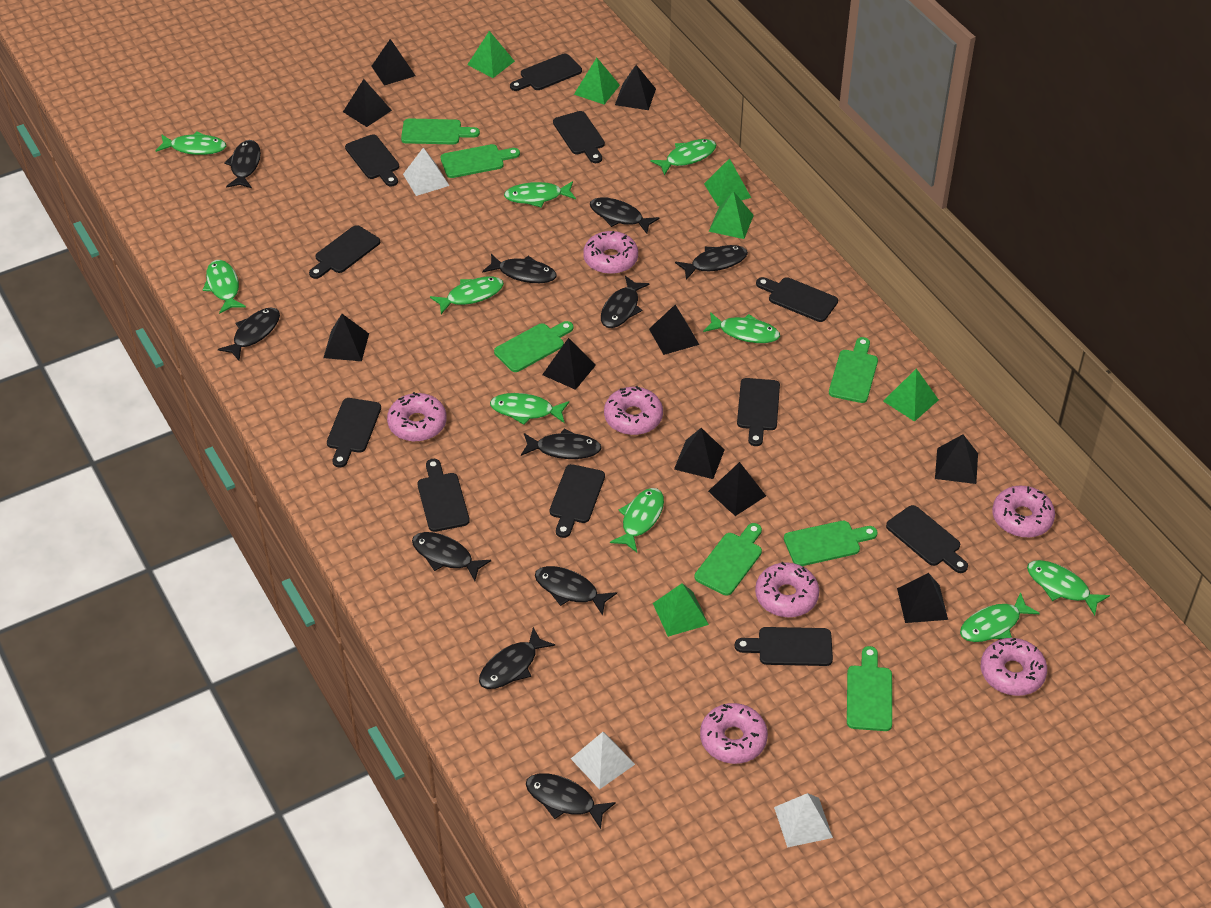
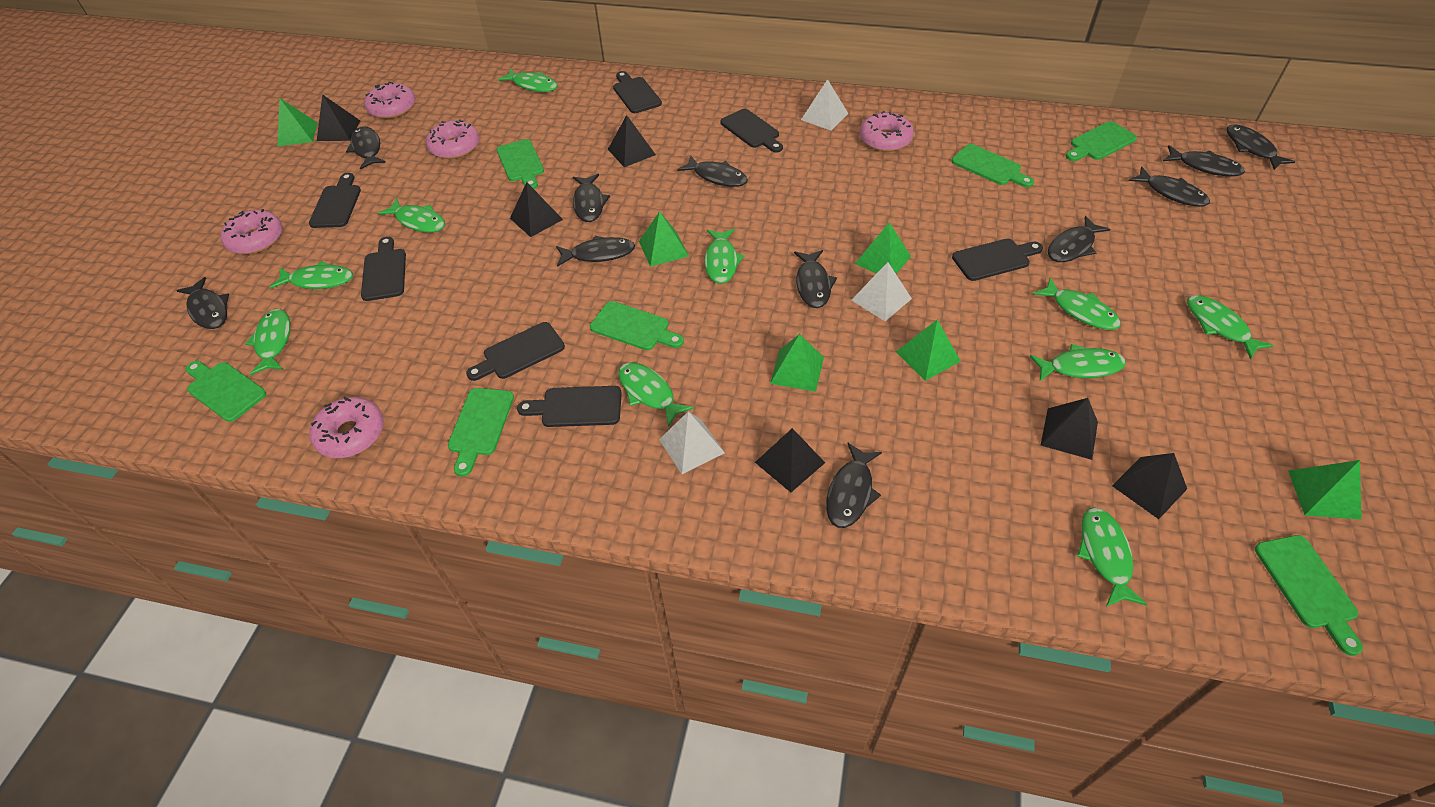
black cutting board: [309,225,380,279] [327,398,381,467] [345,134,399,187] [417,459,470,532] [510,53,582,91] [550,464,605,538] [553,111,605,163] [735,627,833,666] [737,378,780,446] [756,277,838,322] [886,505,968,573] = 11 -> [309,173,361,228] [361,236,406,301] [466,322,565,381] [517,386,622,427] [613,71,662,113] [720,109,783,153] [952,239,1043,281] = 7
black pyramid: [323,314,369,361] [343,79,392,127] [371,39,416,86] [542,338,596,390] [615,65,656,110] [649,305,699,355] [674,428,724,479] [708,462,766,516] [897,573,948,623] [935,434,978,484] = 10 -> [317,94,360,141] [510,182,563,237] [608,115,656,167] [755,428,825,492] [1041,398,1098,460] [1112,453,1187,519] = 6
pink donut: [387,392,447,442] [583,231,638,274] [604,386,663,435] [700,703,768,764] [755,562,819,618] [981,638,1047,696] [992,486,1055,538] = 7 -> [220,209,282,254] [310,396,384,458] [364,81,415,119] [426,119,479,159] [860,111,914,152] = 5

